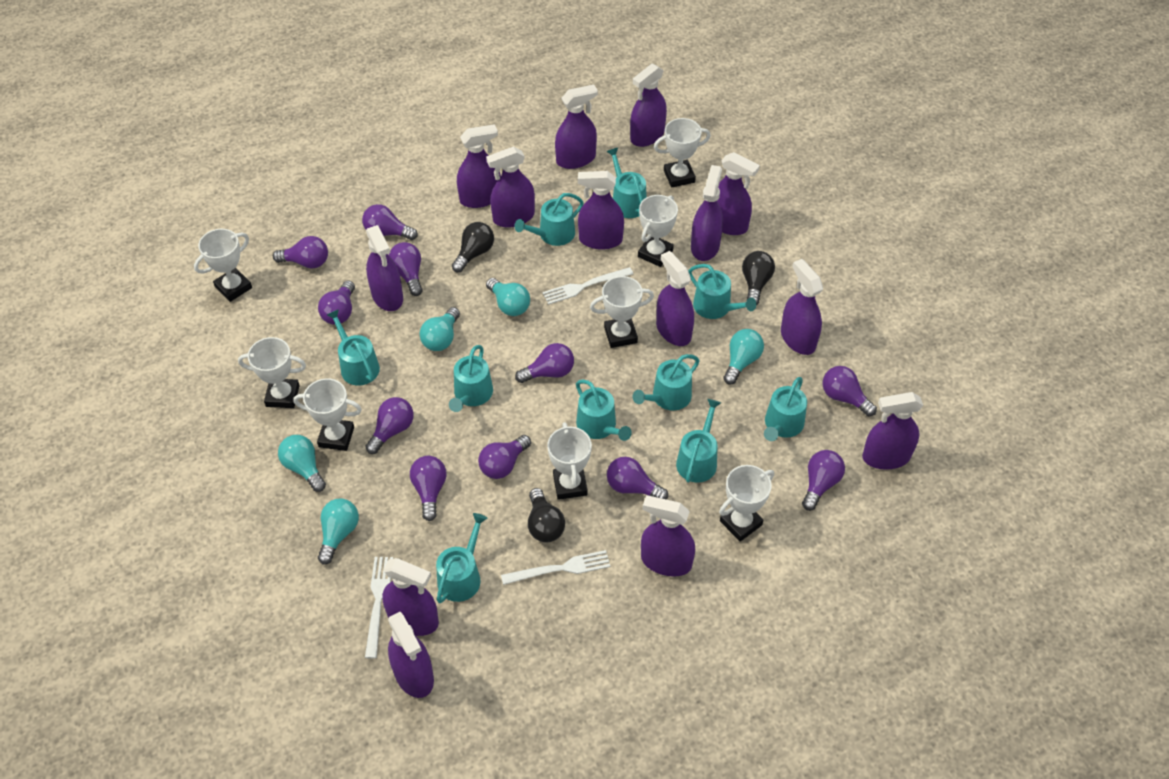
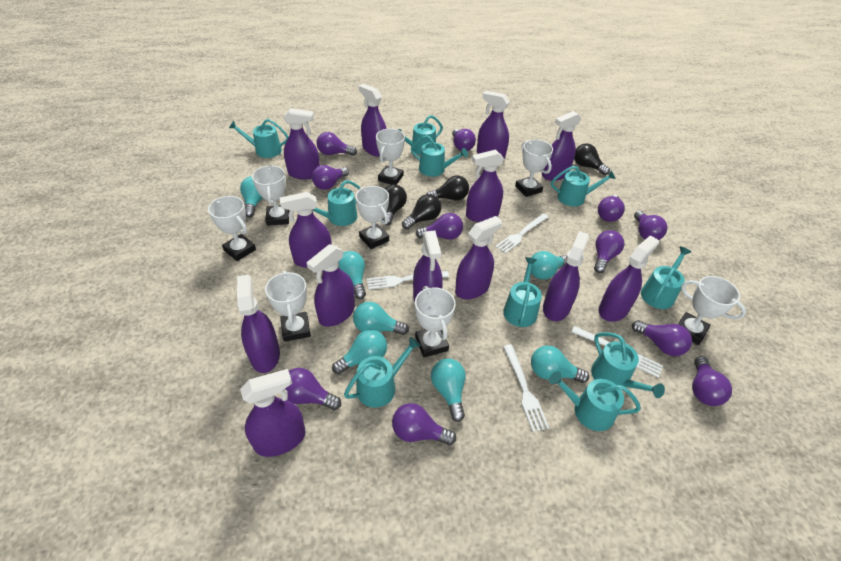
black light bulb: [452,222,494,272] [528,488,565,542] [742,251,775,305] = 3 -> [382,185,407,225] [402,194,441,229] [427,175,469,201] [574,143,610,175] = 4
purple spray bottle: [366,225,403,311] [382,558,439,636] [388,612,434,698] [457,124,501,208] [486,146,535,228] [555,85,598,169] [578,171,624,250] [630,64,667,147] [641,496,695,577] [656,251,694,346] [691,165,723,261] [717,152,760,235] [781,259,823,355] [862,392,923,470] = 14 -> [237,275,280,373] [240,369,306,457] [280,192,332,268] [284,108,320,179] [307,244,355,327] [359,84,387,157] [413,231,443,302] [455,216,502,299] [466,150,504,222] [477,91,510,159] [542,111,581,181] [543,231,589,321] [599,236,659,322] = 13
turquoise light bulb: [278,435,326,492] [318,499,359,565] [420,307,460,351] [486,278,530,316] [723,329,764,385] = 5 -> [240,176,263,217] [332,330,387,374] [338,251,366,299] [353,302,409,335] [431,358,466,422] [531,251,567,280] [531,346,589,383] = 7
white fork: [365,557,393,659] [501,550,610,585] [543,267,633,305] = 3 -> [367,271,449,290] [495,213,549,254] [503,344,549,432] [571,326,663,378] = 4

